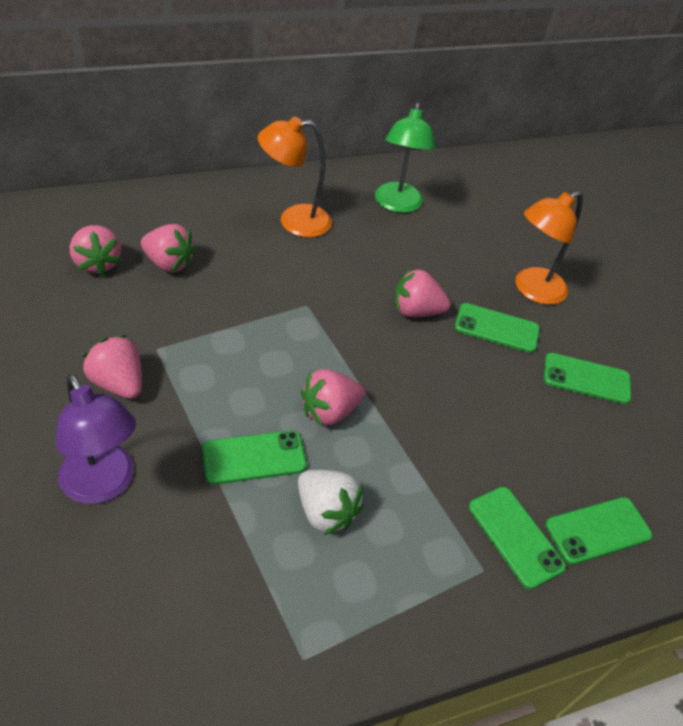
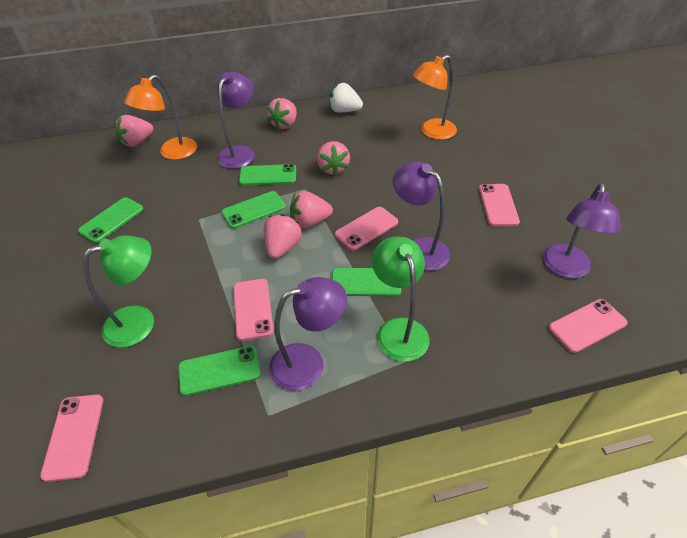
green lamp: [375,103,435,213] = 1 -> [83,235,154,348] [372,237,429,362] = 2
pink phone: none = 0 -> [40,394,103,482] [233,279,274,341] [335,207,398,250] [479,184,520,226] [548,299,628,353] = 5
purple lamp: [56,374,136,504] = 1 -> [217,72,255,169] [269,277,347,391] [393,162,450,271] [542,183,621,279] = 4

